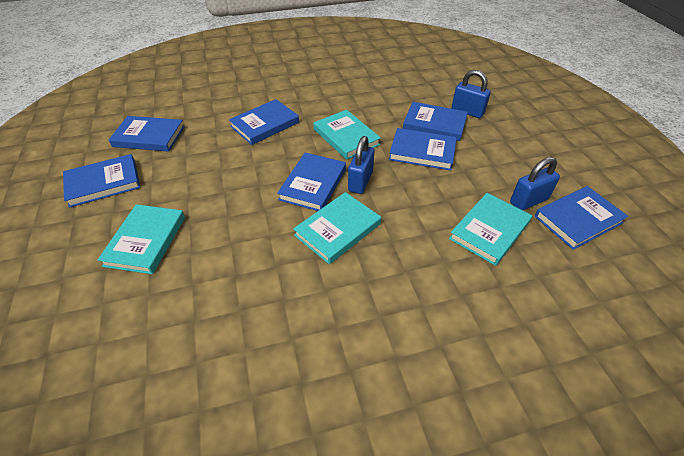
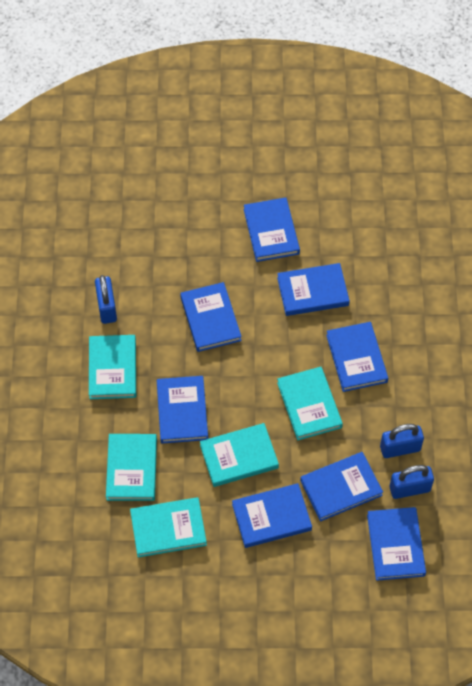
blue book: [63,154,141,208] [109,116,185,152] [229,99,299,145] [277,152,346,211] [389,128,457,171] [403,102,468,141] [535,186,628,250] = 7 -> [157,376,208,444] [180,282,242,352] [232,483,312,548] [244,197,300,262] [277,263,350,316] [300,452,383,521] [326,322,388,392] [367,507,426,581] = 8
turquoise book: [98,204,185,274] [293,192,381,264] [314,110,381,160] [449,193,532,266] = 4 -> [89,335,136,399] [106,434,157,501] [130,497,207,558] [200,423,279,487] [277,367,343,440] = 5

